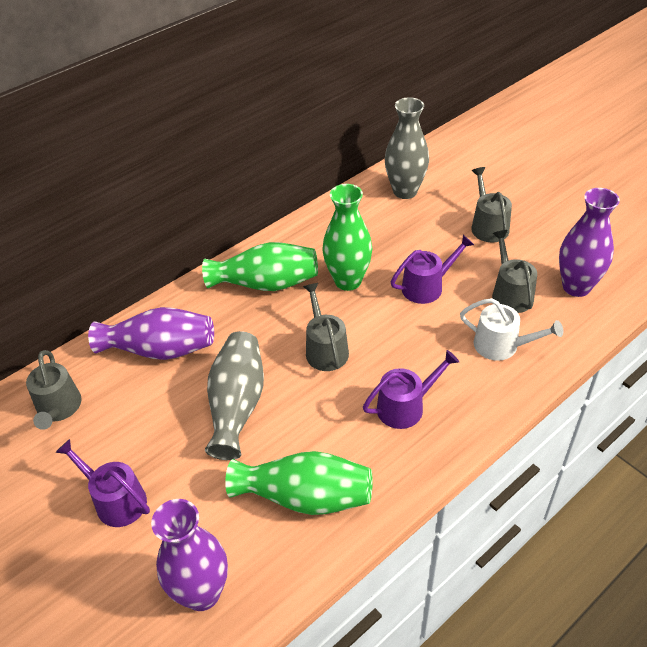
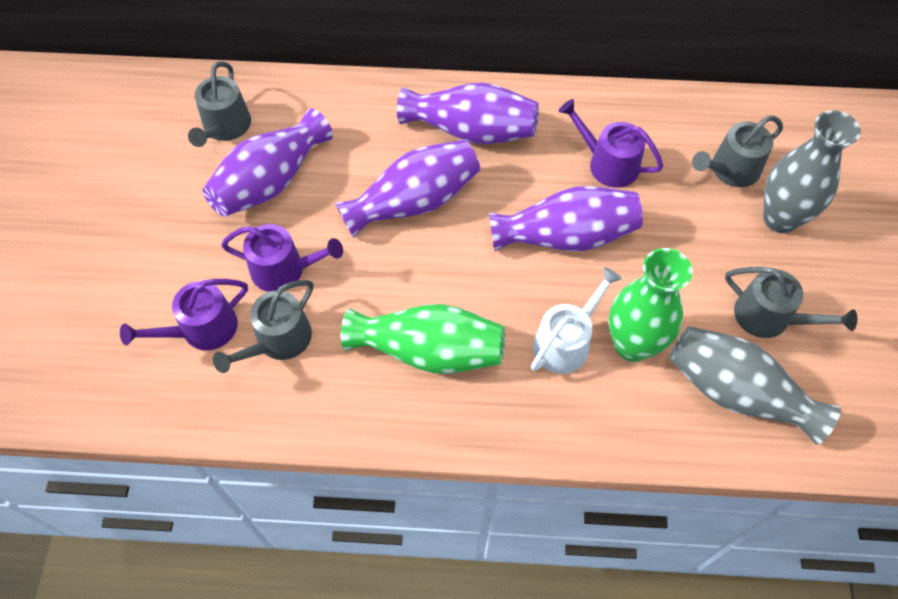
green vase: [202,242,318,291] [225,451,373,515] [322,184,373,291] = 3 -> [341,304,505,374] [609,248,693,362] = 2
purple vase: [88,307,214,360] [151,499,228,611] [559,188,620,297] = 3 -> [203,108,333,216] [335,140,480,238] [397,83,539,144] [489,186,643,252] = 4

